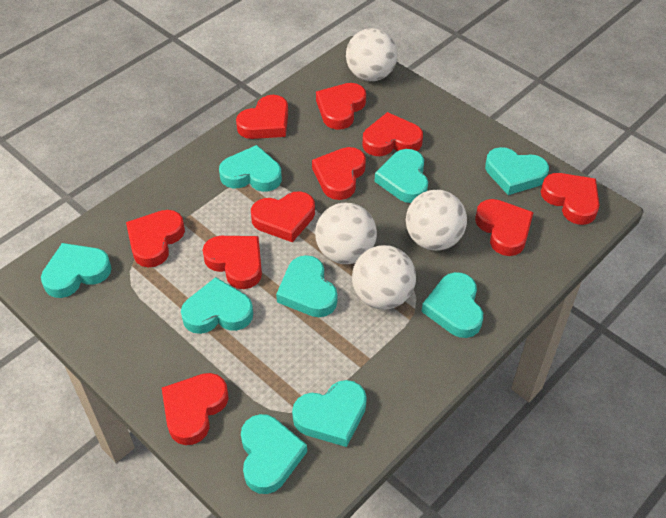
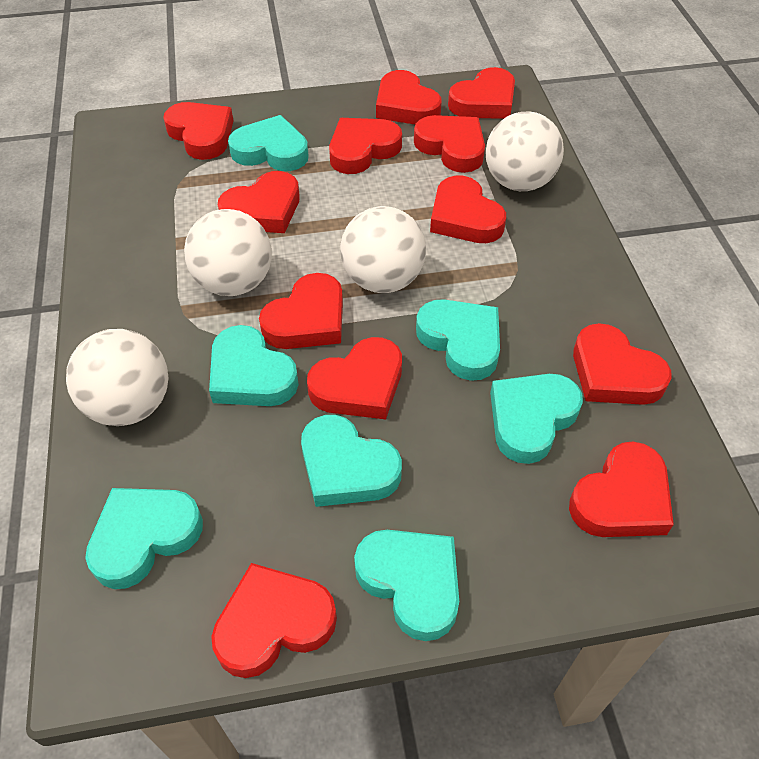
red heart: [126,210,185,267] [162,373,229,445] [203,236,262,289] [236,95,288,139] [251,191,315,242] [312,147,366,200] [316,83,366,130] [362,112,423,156] [475,199,534,256] [541,173,599,225] = 10 -> [163,102,233,160] [211,563,337,678] [218,171,300,233] [259,273,343,349] [307,337,402,419] [329,118,402,174] [376,70,442,124] [414,115,485,173] [430,175,506,243] [448,67,515,119] [569,441,674,537] [573,323,671,405] = 12
turquoise heart: [41,243,112,298] [181,277,253,334] [219,145,282,192] [241,414,307,494] [276,255,337,317] [292,380,367,447] [375,149,428,203] [422,272,483,338] [485,147,549,195] = 9 -> [85,488,203,589] [209,325,299,406] [228,115,309,171] [301,415,402,507] [354,530,459,641] [416,299,500,381] [490,374,583,464] = 7

